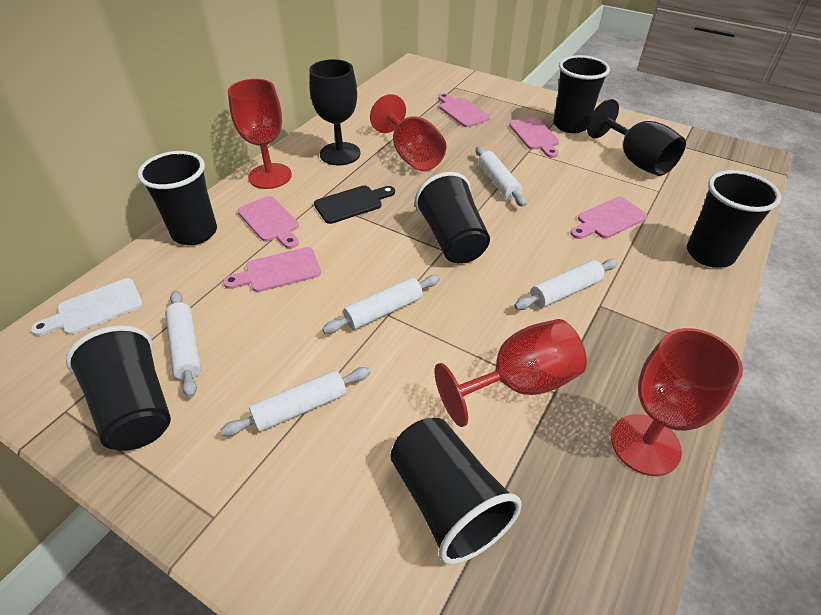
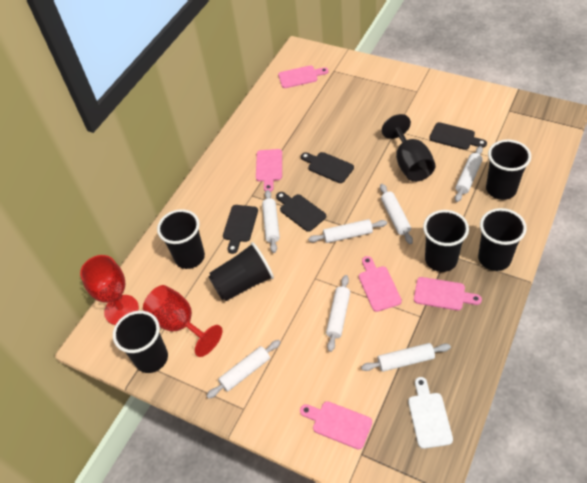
black cutting board: [314,185,395,224] = 1 -> [223,205,258,254] [276,192,326,232] [301,152,354,183] [429,122,487,150] = 4
black goblet: [309,59,360,166] [587,99,686,176] = 2 -> [382,114,436,182] = 1
red goblet: [228,79,292,189] [370,94,447,171] [434,319,587,427] [611,328,743,476] = 4 -> [80,255,139,325] [143,285,222,357] = 2
white rolling pin: [165,291,201,398] [220,367,371,436] [322,275,440,334] [476,147,526,207] [514,259,618,310] = 5 -> [207,340,281,399] [262,190,280,253] [308,219,387,243] [326,275,350,352] [361,343,451,372] [380,184,413,244] [455,146,483,202] = 7

